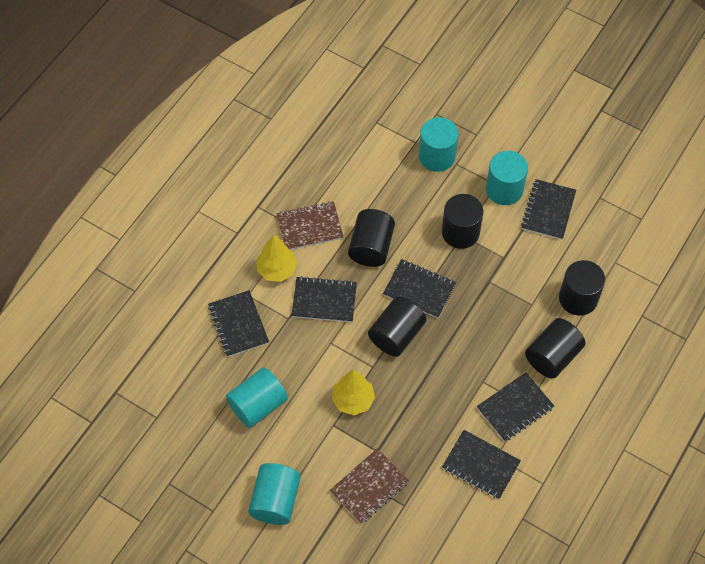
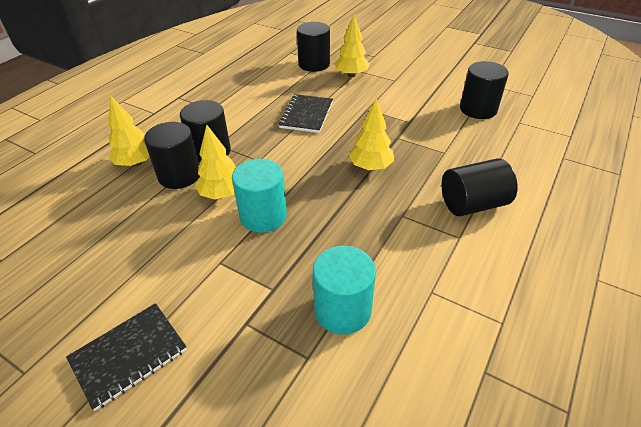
black notebook: [208,290,269,357] [291,276,357,322] [383,259,456,318] [442,430,521,499] [477,372,554,442] [521,179,576,240] = 6 -> [66,303,187,411] [279,94,333,133] = 2
brown notebook: [276,201,344,250] [330,449,409,524] = 2 -> none = 0
turquoise cylinder: [226,367,288,428] [248,463,301,525] [419,117,458,172] [486,151,528,205] = 4 -> [232,159,287,233] [313,246,376,335] = 2
yellow tree: [257,235,298,282] [332,370,375,415] = 2 -> [108,96,150,167] [195,125,236,199] [335,15,370,77] [349,98,394,171] = 4

